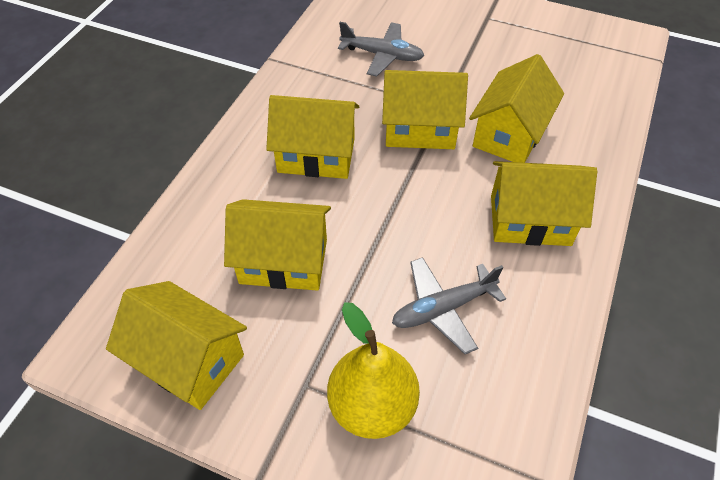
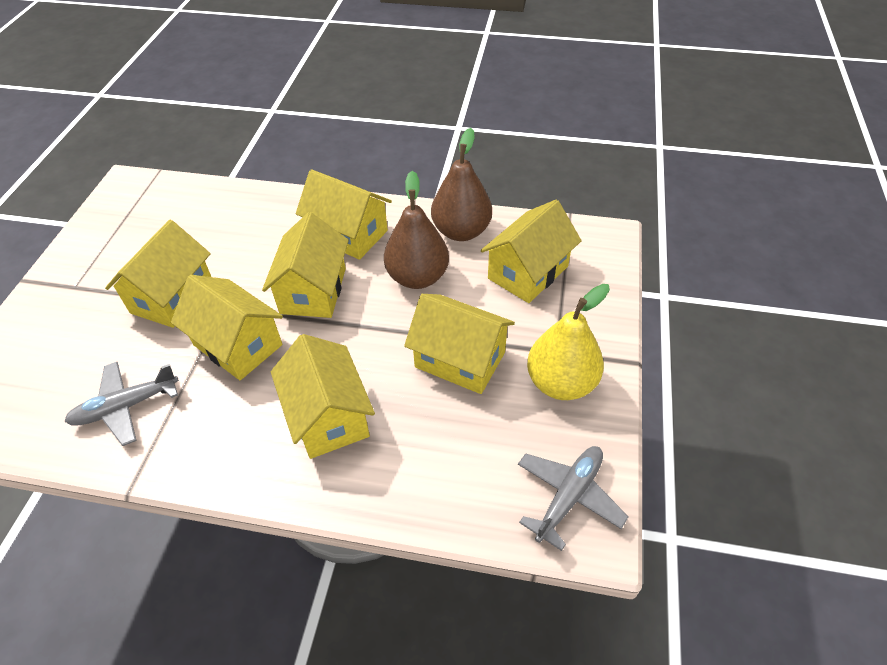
brown pear: none = 0 -> [384,171,449,289] [431,128,492,241] = 2
yellow house: [106,281,247,410] [224,199,331,291] [266,95,359,179] [382,70,468,149] [469,54,564,163] [491,161,597,246] = 6 -> [105,220,211,328] [171,275,283,380] [262,212,349,318] [271,334,375,459] [296,169,392,260] [404,294,515,394] [481,200,582,303] = 7

